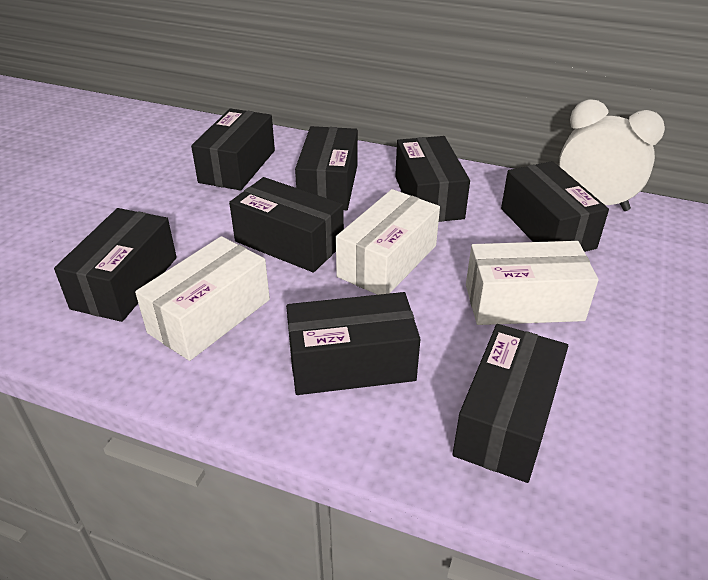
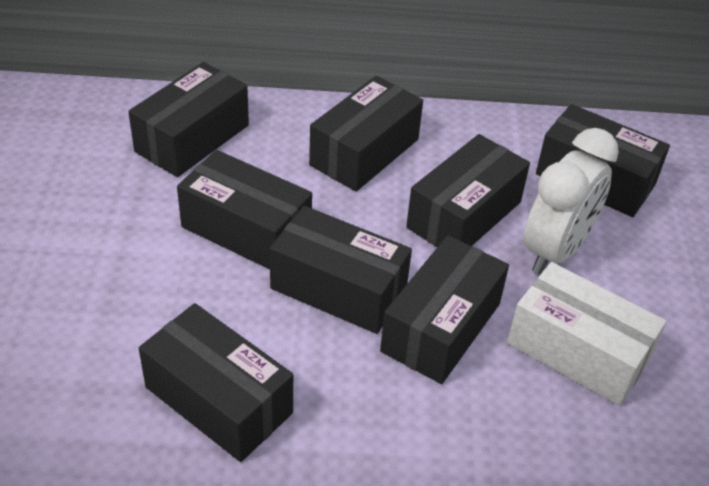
white box: [135,236,270,361] [336,189,440,295] [466,241,598,325] = 3 -> [507,262,666,406] = 1

